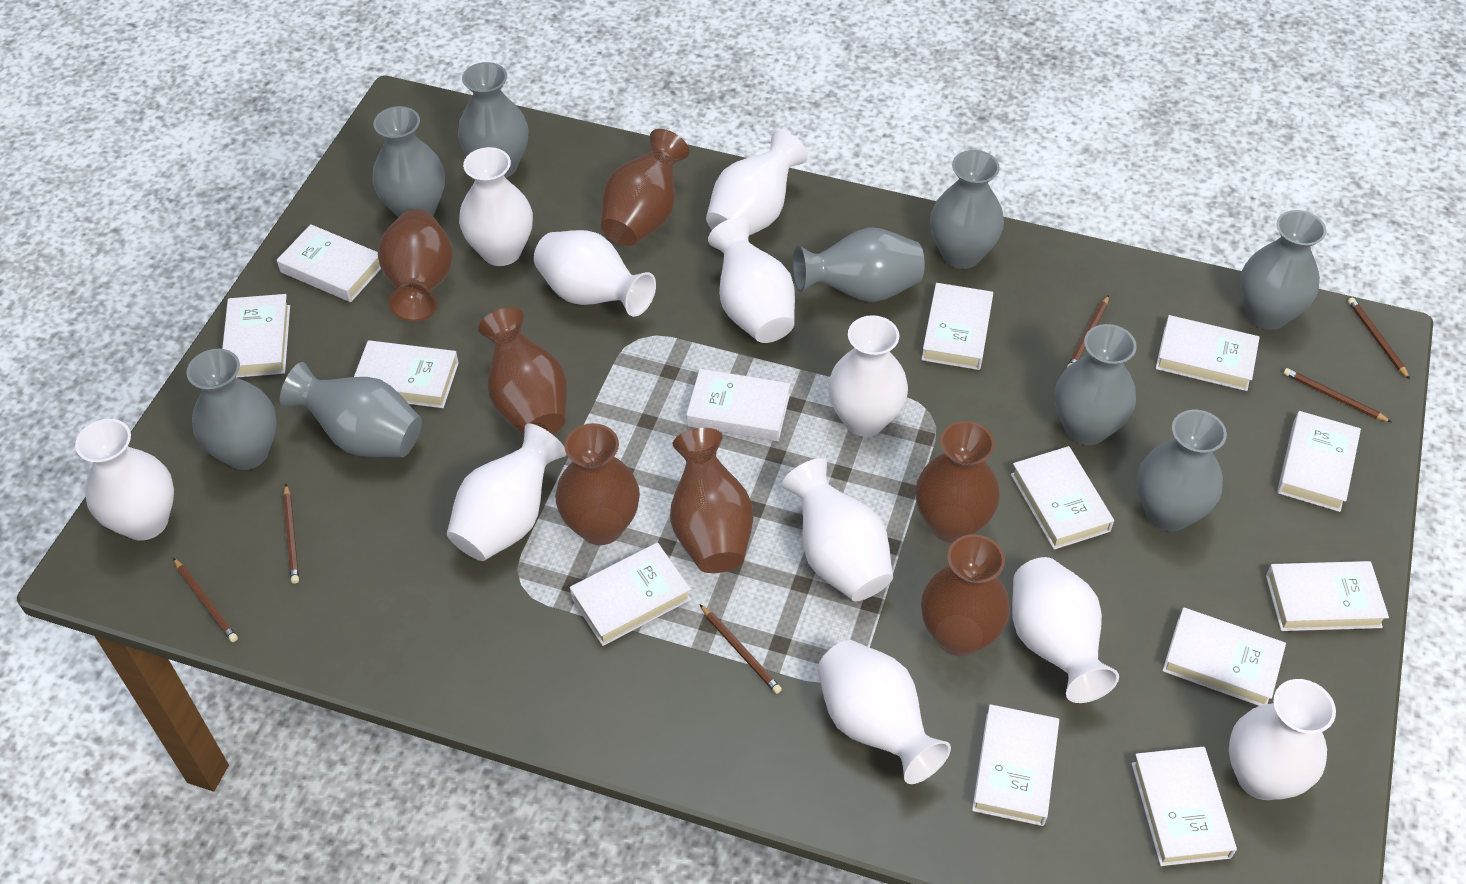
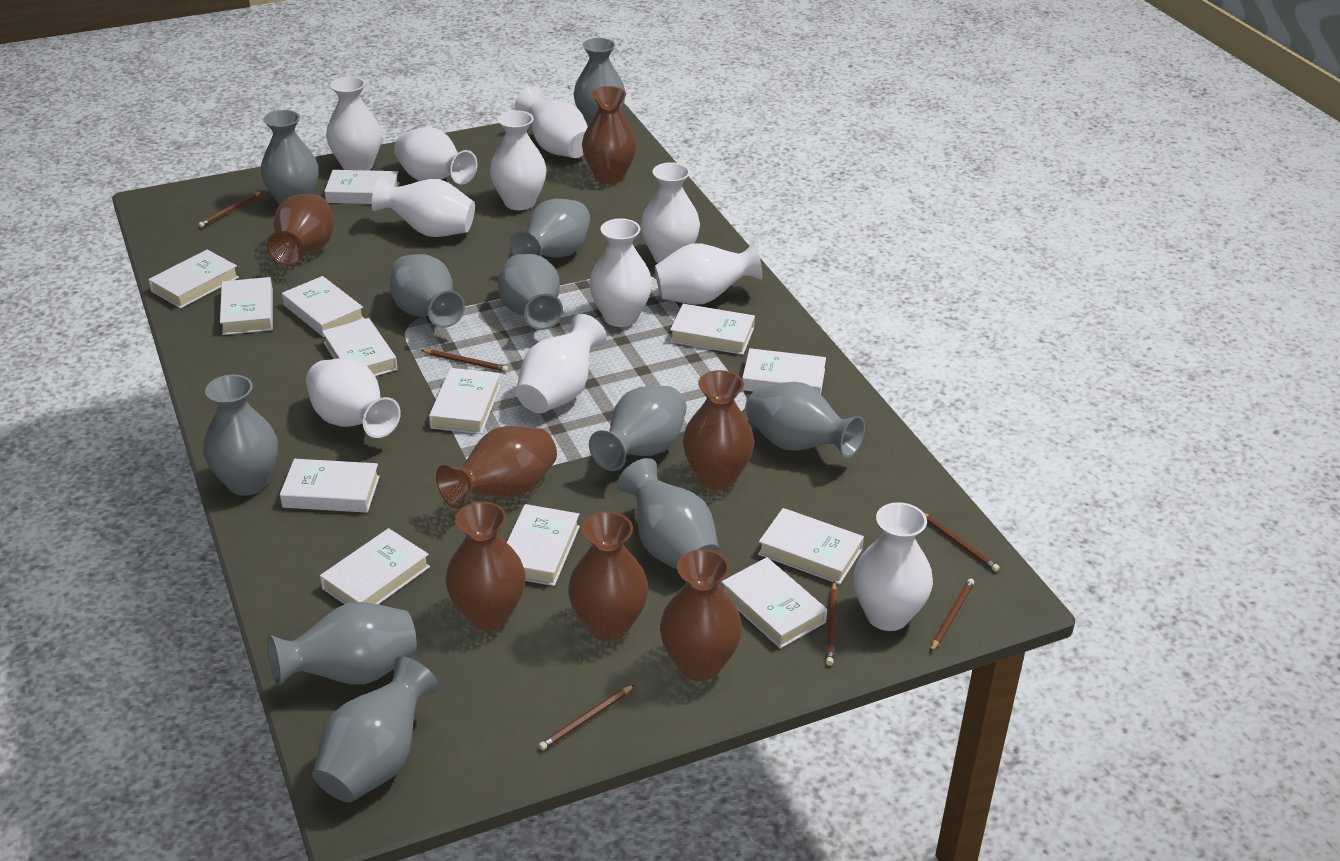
grey vase: [186,349,277,470] [280,362,422,457] [372,106,445,218] [458,62,529,178] [793,227,925,302] [930,150,1004,269] [1055,324,1137,445] [1137,410,1227,531] [1240,210,1327,330] = 9 -> [203,375,278,496] [261,110,319,205] [268,602,417,687] [312,656,439,802] [390,254,465,328] [498,253,563,330] [509,199,590,258] [574,38,625,126] [589,386,687,471] [617,458,719,569] [747,382,865,458] = 11

